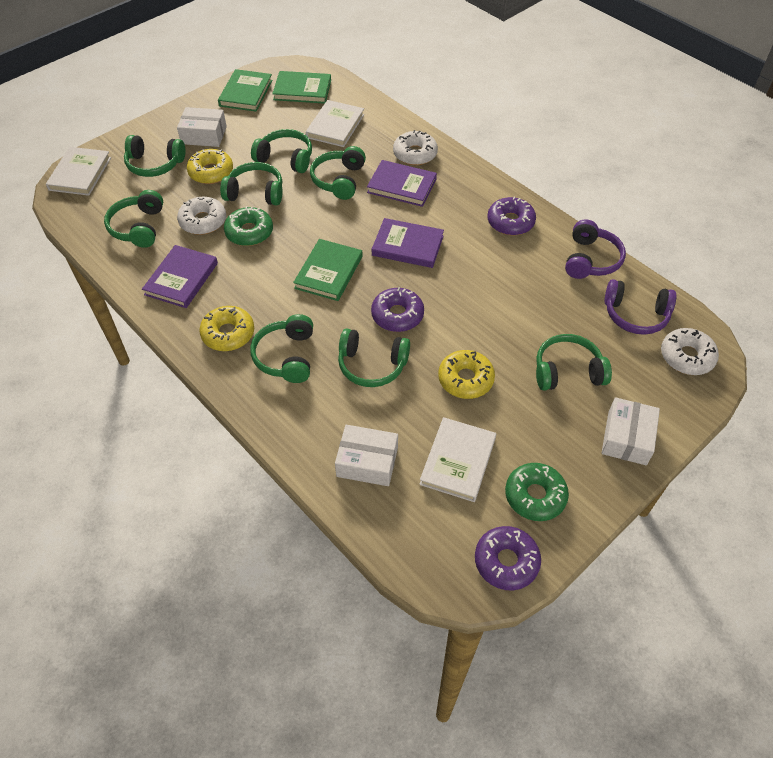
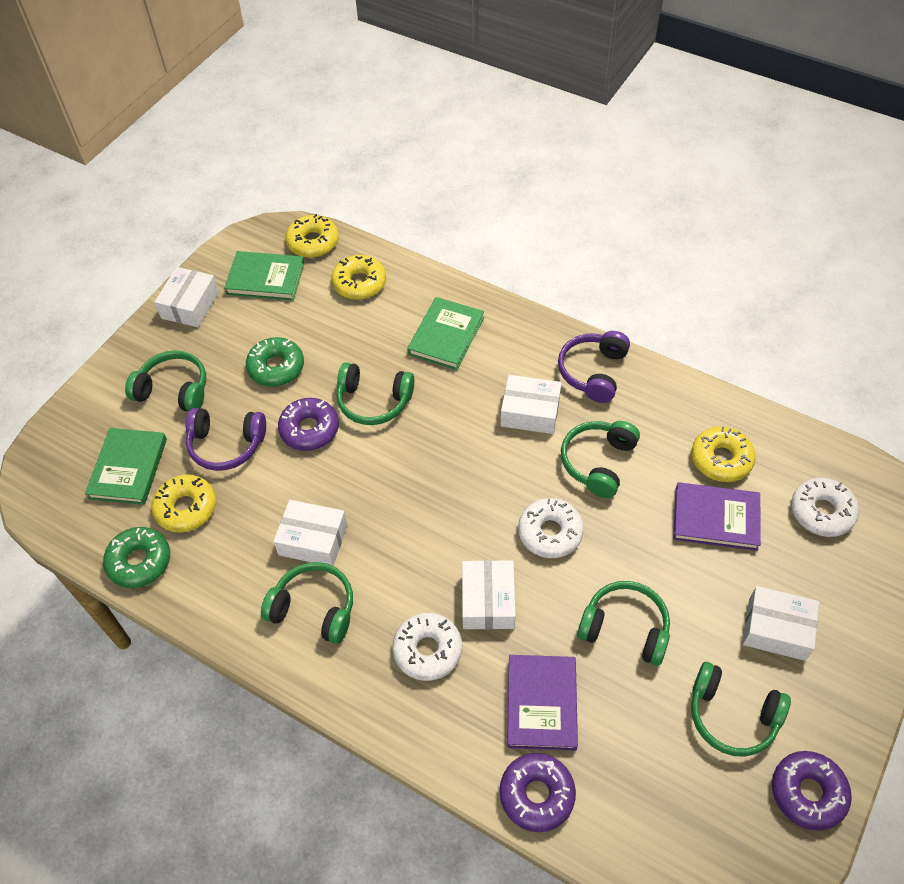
green headphones: [104,190,163,248] [124,135,185,177] [220,162,282,205] [250,314,313,383] [251,129,312,173] [310,146,366,200] [338,328,410,387] [536,334,612,390] = 8 -> [125,350,206,411] [261,562,353,644] [337,362,414,425] [561,421,640,498] [577,581,670,666] [691,662,791,757] = 6
purple book: [142,245,218,308] [367,160,437,207] [372,218,444,268] = 3 -> [507,655,578,751] [673,482,761,551] = 2
white book: [46,147,111,196] [306,100,364,147] [419,417,496,502] = 3 -> none = 0
white box: [177,107,227,147] [335,425,398,486] [602,397,660,465] = 3 -> [154,267,219,327] [273,500,347,566] [462,560,516,629] [501,375,562,434] [743,586,819,661] = 5
yellow donut: [187,149,233,184] [199,306,254,351] [438,350,495,399] = 3 -> [151,474,216,532] [285,214,339,258] [331,255,386,300] [691,426,756,482] = 4

